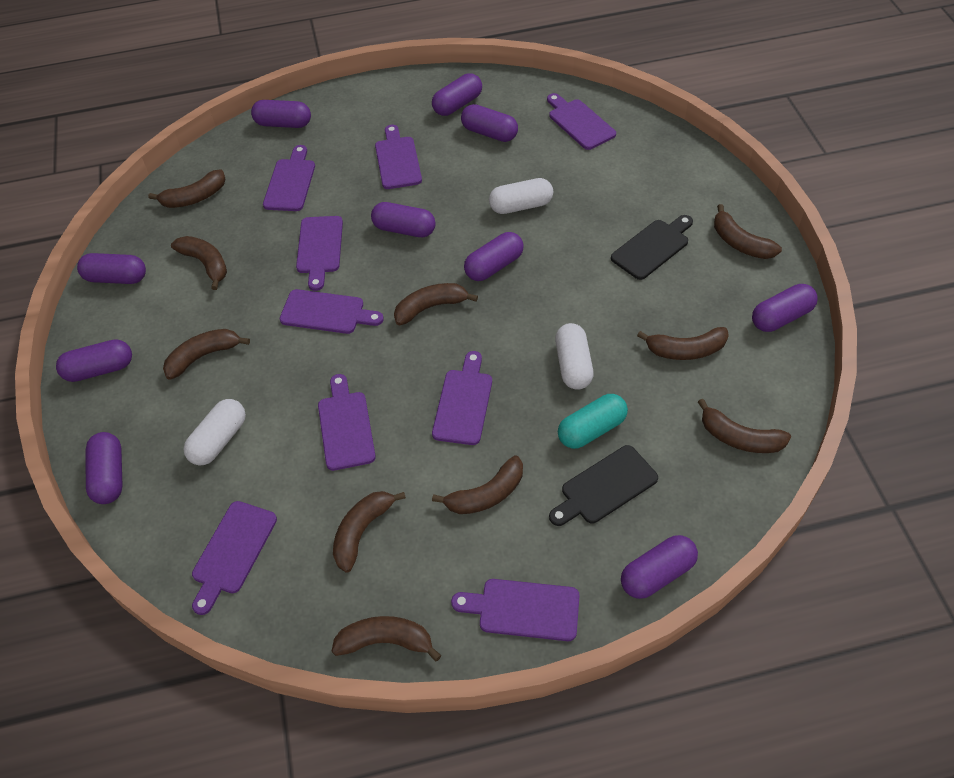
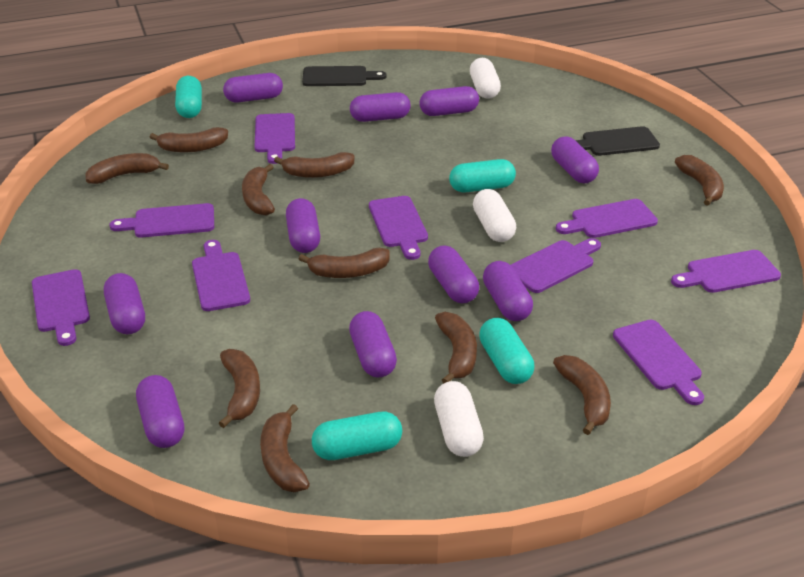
turquoise capsule: [558,394,628,449] = 1 -> [175,76,202,118] [312,412,402,460] [449,159,516,193] [479,318,534,384] = 4

